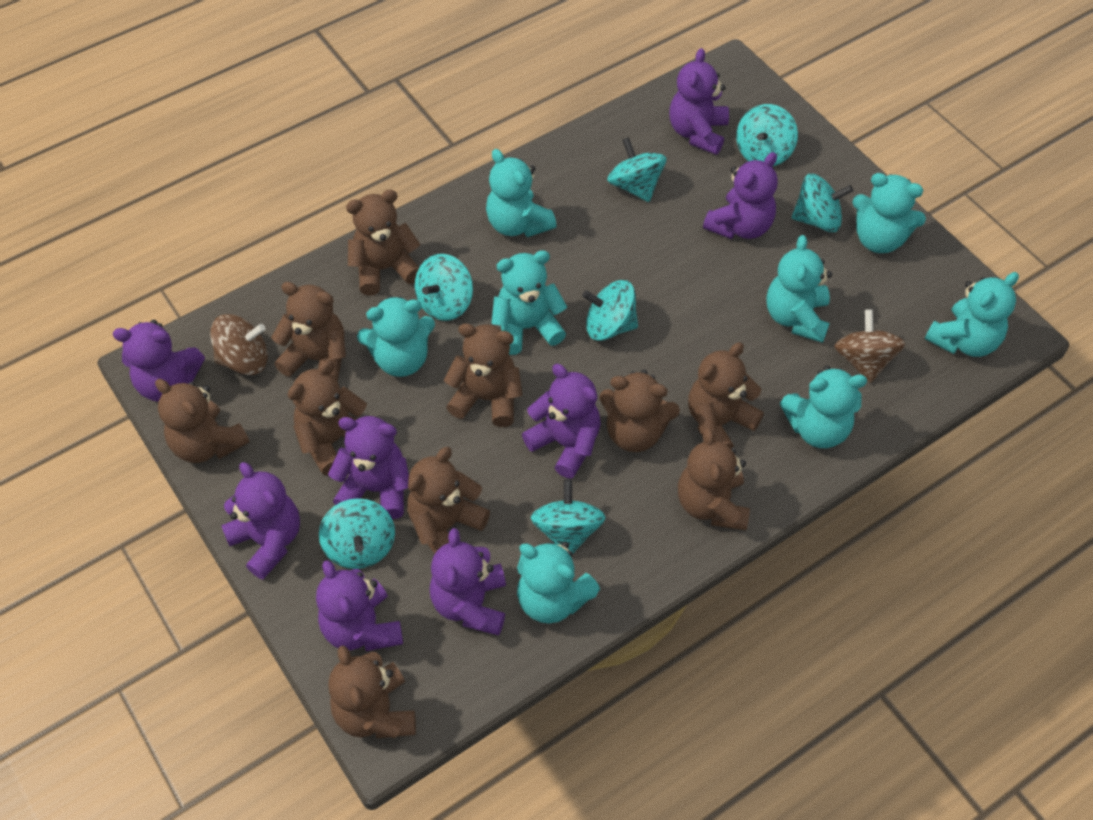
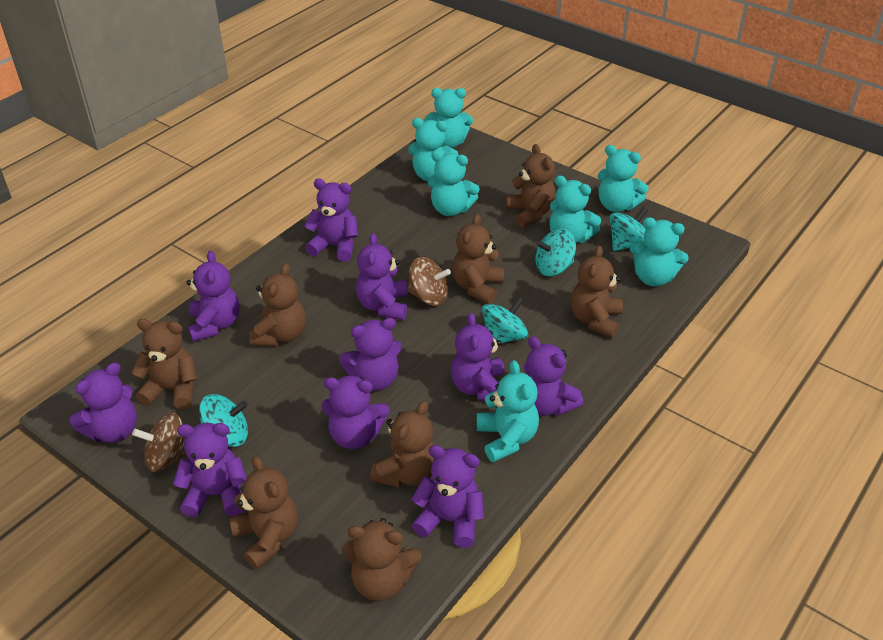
brown teddy bear: [155,379,250,463] [271,282,346,382] [287,360,367,475] [328,646,416,738] [346,190,420,296] [407,447,490,554] [444,323,523,427] [599,370,680,452] [678,427,750,530] [688,342,764,449] = 10 -> [131,319,197,410] [230,456,298,569] [249,263,306,346] [344,518,422,601] [370,401,434,488] [452,214,504,304] [505,144,556,228] [571,246,623,338] = 8
purple teddy bear: [113,320,205,402] [221,462,300,579] [316,560,403,651] [328,416,409,519] [430,528,506,635] [522,364,601,478] [669,48,729,155] [703,152,778,239] = 8 -> [70,362,137,443] [173,423,247,518] [186,251,239,342] [304,179,358,262] [321,375,389,449] [339,318,402,391] [356,233,408,320] [411,445,484,548] [451,313,505,401] [524,336,583,416] = 10
turquoise spinning top: [319,498,395,569] [415,254,473,321] [531,479,606,553] [582,280,638,341] [607,137,667,202] [736,104,798,166] [792,174,853,232] = 7 -> [199,394,248,447] [482,297,528,344] [535,229,576,276] [610,207,648,251] = 4
turquoise teddy bear: [357,296,435,377] [486,149,557,237] [491,250,567,355] [517,541,600,624] [766,235,832,343] [780,365,867,448] [852,173,926,253] [925,272,1019,357] = 8 -> [408,118,459,181] [424,88,473,148] [428,151,480,216] [477,360,539,462] [550,175,601,243] [598,145,649,212] [630,217,689,287] = 7

